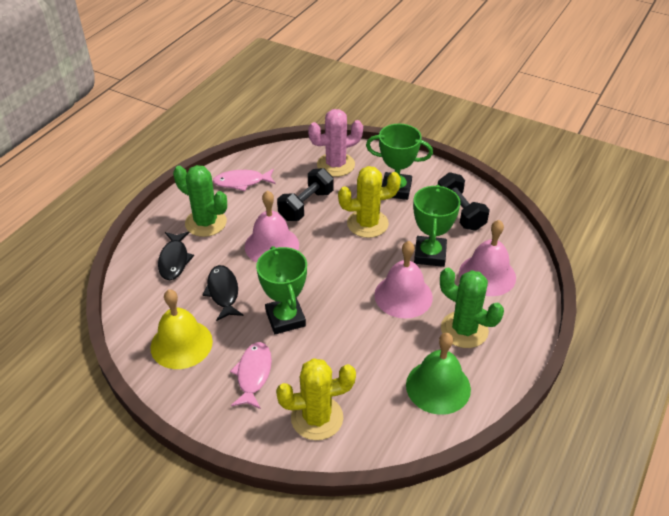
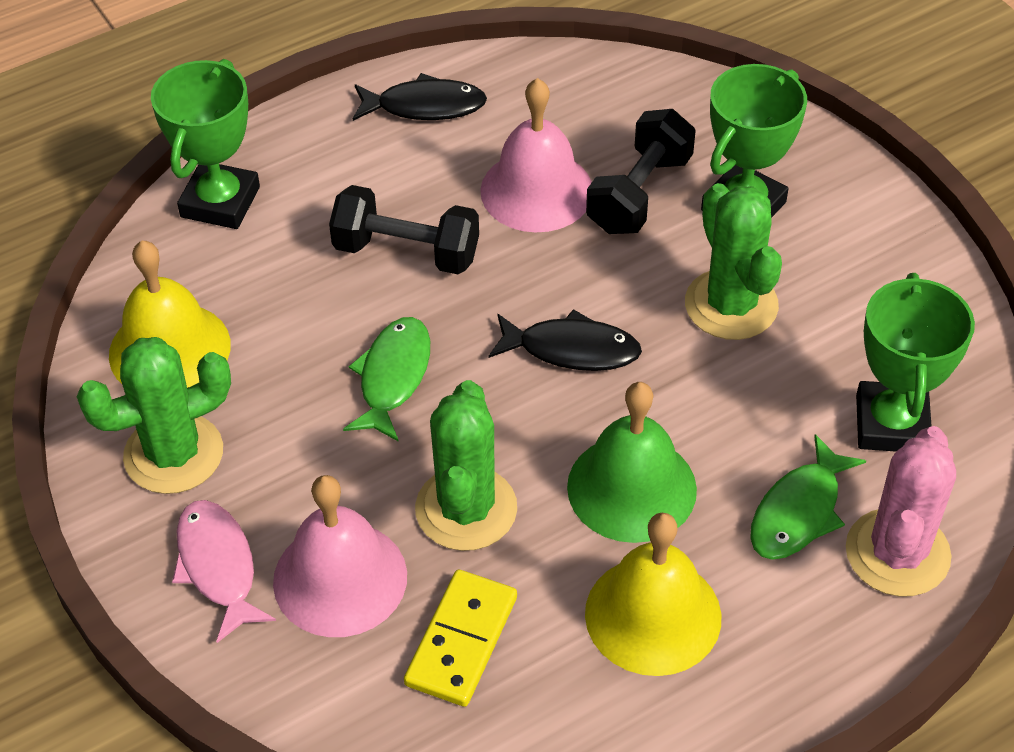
green cactus: [173,165,227,237] [440,268,504,348] = 2 -> [77,337,231,494] [415,380,517,551] [685,183,782,340] = 3
green fish: none = 0 -> [343,317,430,442] [750,434,866,560] = 2
pink bell: [245,190,299,263] [374,241,433,319] [459,220,516,296] = 3 -> [273,475,407,637] [480,78,592,233] = 2
pink fish: [213,169,276,191] [230,342,272,409] = 2 -> [172,500,276,643] = 1
yellow bell: [150,289,213,369] = 1 -> [109,240,231,388] [585,513,721,676] = 2
yellow cactus: [276,358,356,440] [338,166,401,238] = 2 -> none = 0
yellow domino: none = 0 -> [404,570,517,707] = 1

